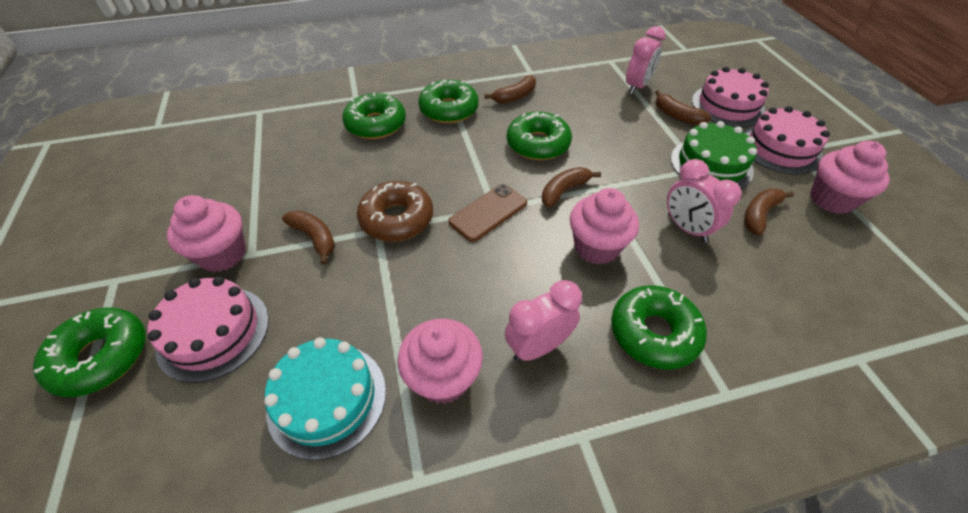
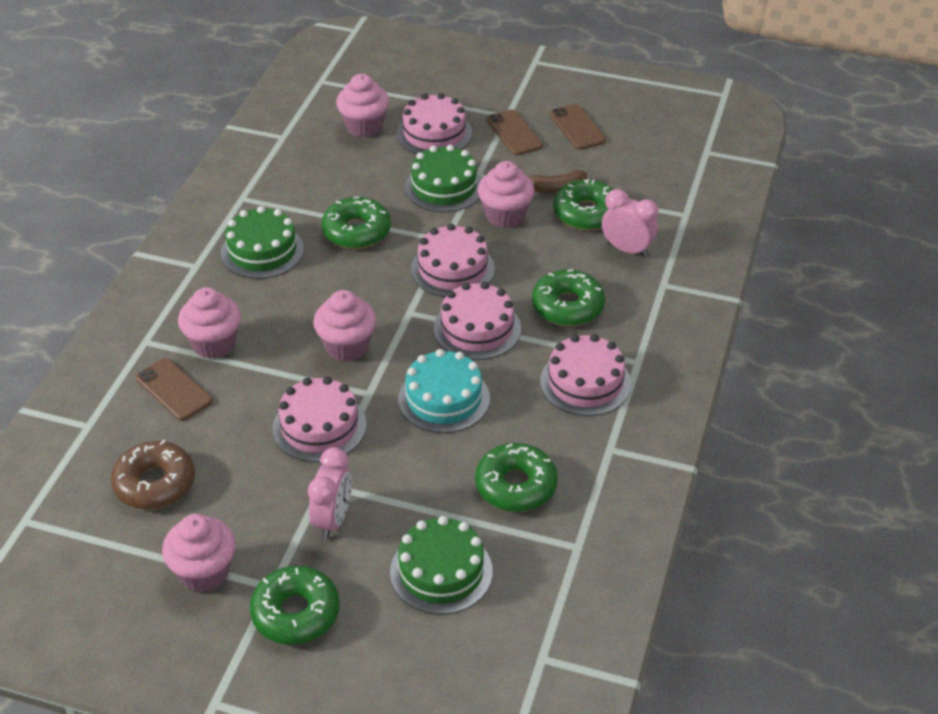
brown banana: [282,210,335,265] [485,75,536,104] [542,167,601,207] [655,90,711,125] [744,189,794,235] = 5 -> [529,170,587,193] = 1
brown phone: [449,184,527,242] = 1 -> [136,358,213,421] [486,109,543,156] [550,104,606,150] = 3
green cake: [671,121,757,189] = 1 -> [221,206,304,279] [390,516,493,615] [405,145,482,212] = 3
pink cake: [148,276,269,383] [692,67,769,127] [744,106,830,174] = 3 -> [273,376,367,462] [397,93,472,154] [411,224,495,297] [434,282,521,360] [540,334,631,416] = 5
pink clock: [505,280,582,362] [626,26,665,94] [667,159,742,243] = 3 -> [308,447,352,539] [602,189,658,257] = 2
pink cupcake: [167,195,246,272] [397,319,483,404] [570,188,639,264] [810,141,890,214] = 4 -> [162,514,236,593] [178,287,241,359] [313,290,376,362] [336,74,389,138] [478,161,535,228] = 5

